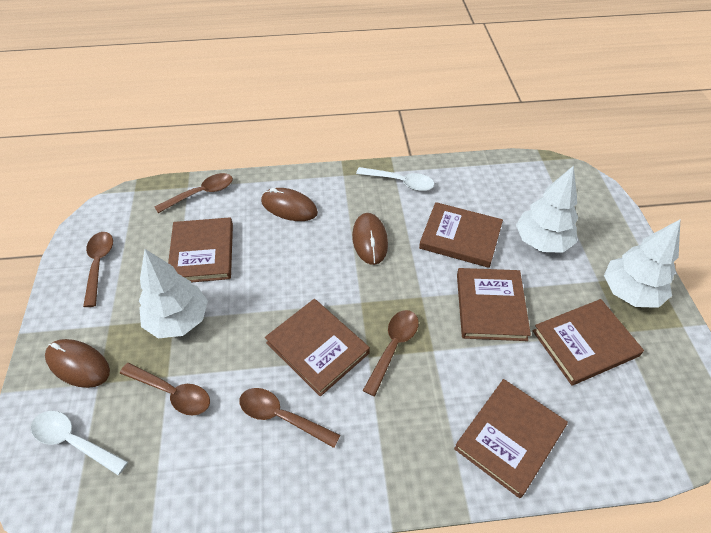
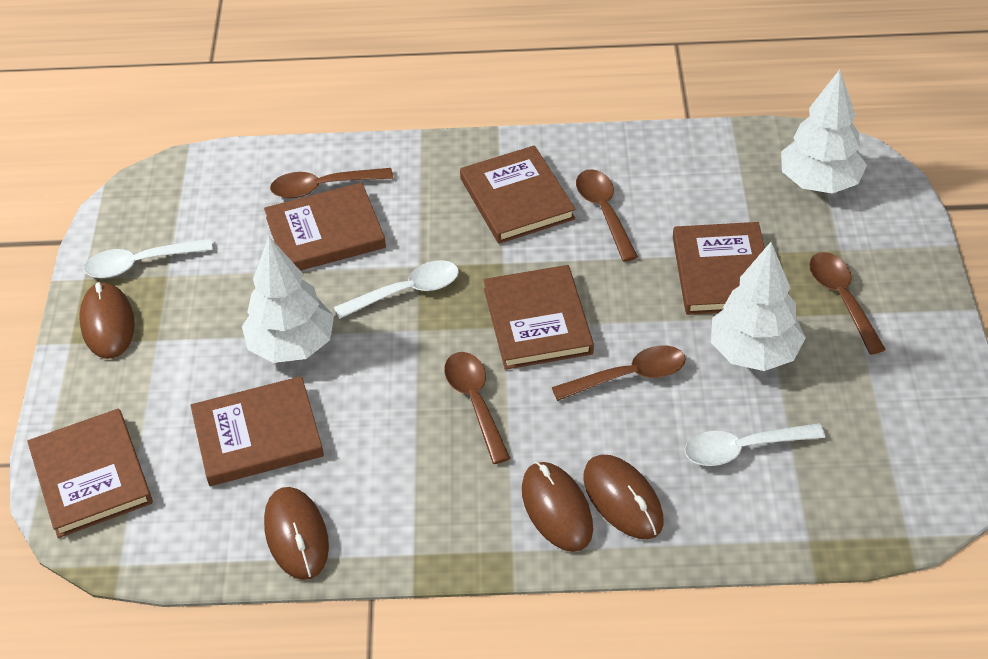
brown mouse: [45,339,110,388] [261,188,318,221] [352,213,388,265] = 3 -> [79,282,135,359] [264,487,329,580] [522,462,593,552] [583,455,664,539] = 4
white spoon: [31,411,128,475] [356,167,434,191] = 2 -> [84,239,213,278] [334,260,459,319] [685,423,825,466] = 3

